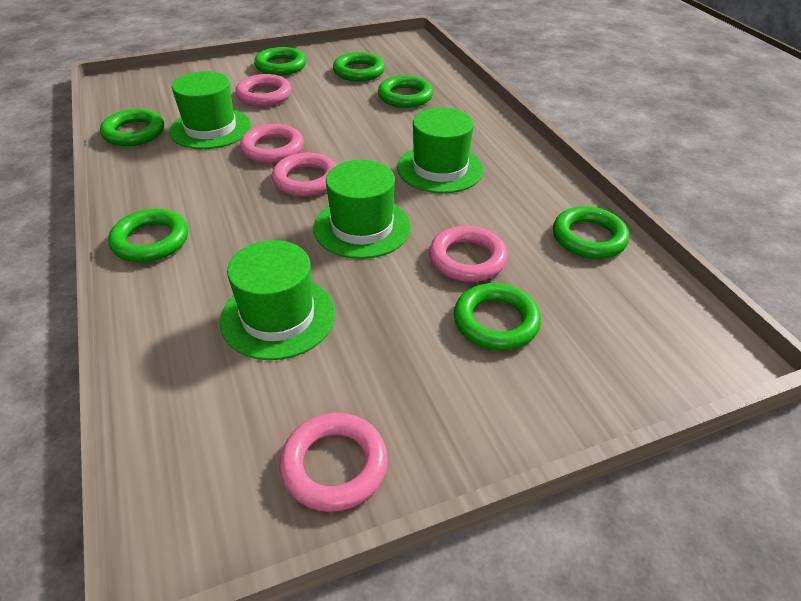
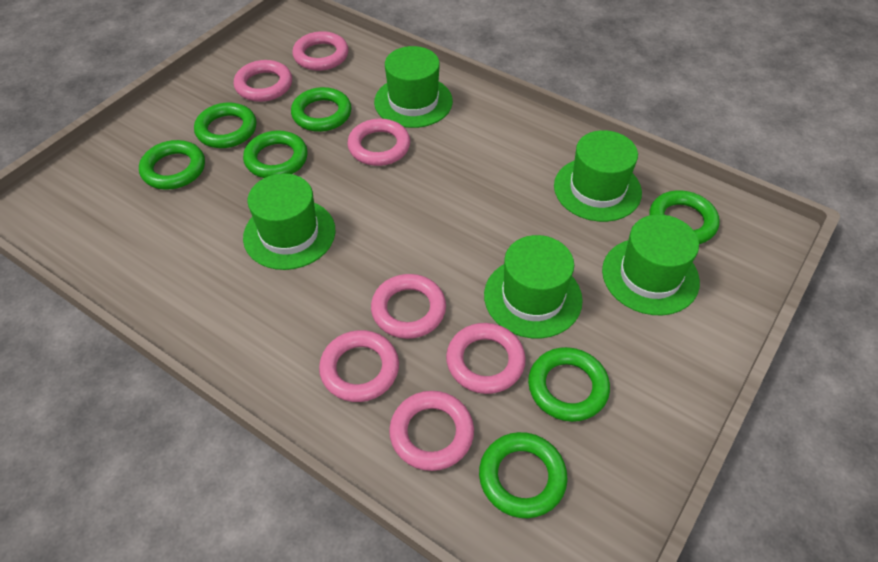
green hat: [169,71,251,149] [220,240,335,360] [313,160,411,259] [397,107,483,193] = 4 -> [243,173,336,270] [374,46,453,128] [484,235,583,338] [554,130,642,222] [602,214,700,315] = 5
pink ring: [235,74,292,106] [240,124,304,163] [272,153,337,197] [280,413,388,512] [429,226,507,282] = 5 -> [234,60,292,102] [292,31,349,71] [319,330,399,402] [347,119,410,166] [371,274,446,339] [389,391,474,471] [446,323,526,394] = 7

